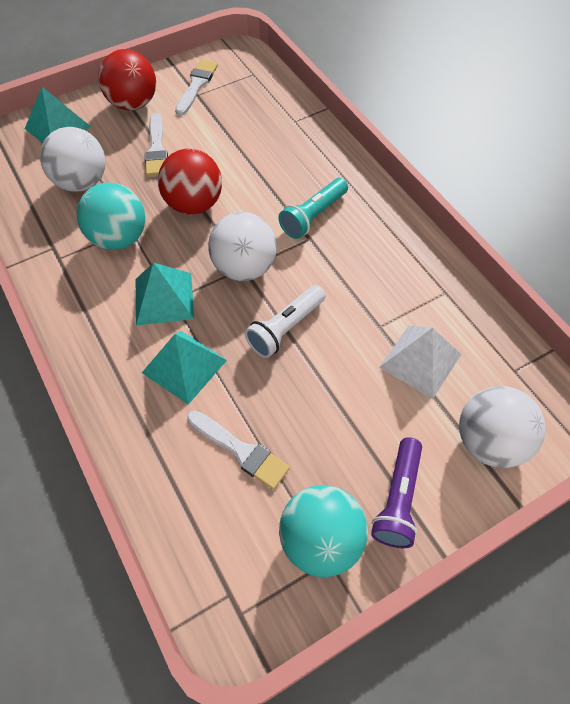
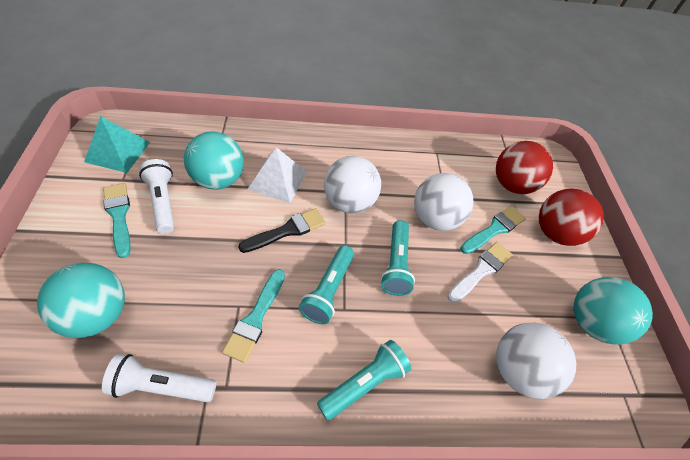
black brush: none = 0 -> [238,208,326,253] = 1
purple flashlight: [371,437,422,548] = 1 -> none = 0
turquoise ball: [77,182,145,250] [279,485,368,577] = 2 -> [37,263,125,338] [184,131,244,190] [574,277,653,344] = 3
turquoise brush: none = 0 -> [103,183,131,258] [222,269,285,363] [460,206,526,254] = 3
turquoise flashlight: [278,178,348,239] = 1 -> [299,245,354,324] [317,340,412,421] [381,220,415,296] = 3
turquoise pyramid: [25,87,91,143] [136,263,194,326] [142,331,227,404] = 3 -> [84,116,150,173] = 1
white brush: [145,113,168,176] [175,60,218,116] [187,411,290,490] = 3 -> [447,242,513,303] = 1
white flashlight: [245,285,326,358] = 1 -> [102,354,217,402] [139,159,174,234] = 2

